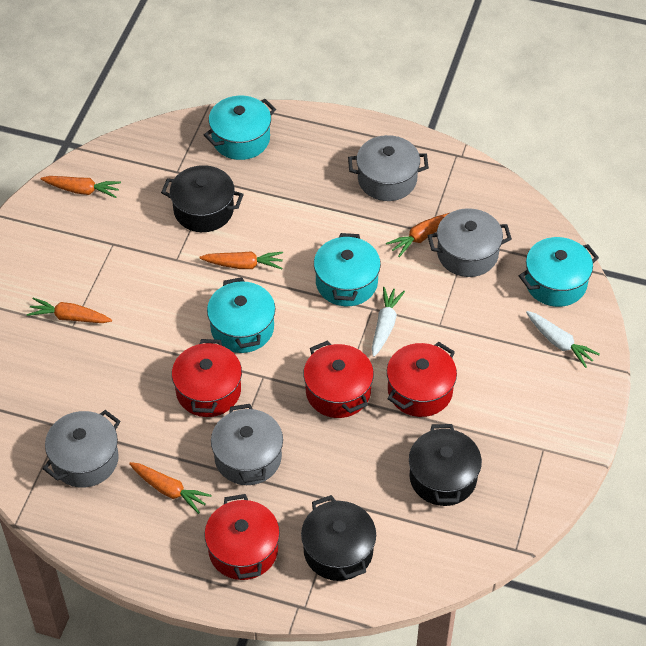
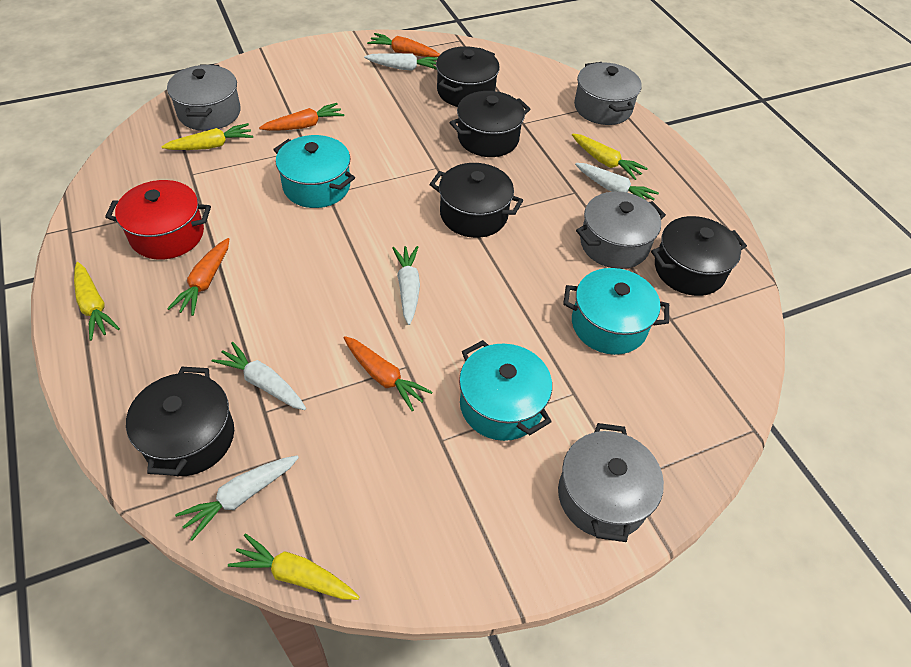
black pot: [161,165,244,232] [301,495,376,581] [409,424,482,506] = 3 -> [126,367,234,476] [429,163,523,238] [436,46,500,107] [450,91,531,157] [651,216,747,296] = 5
orange carrot: [27,298,112,323] [41,176,121,198] [129,462,212,514] [199,251,283,269] [386,213,449,257] = 5 -> [167,238,229,316] [259,103,344,131] [344,336,433,411] [367,33,440,57] = 4
red pot: [172,339,242,417] [204,494,280,580] [303,340,374,418] [387,342,457,417] = 4 -> [105,180,211,260] = 1
turquoise pot: [204,96,276,160] [207,277,276,353] [314,233,381,306] [519,237,599,307] = 4 -> [273,135,355,208] [459,340,552,441] [563,268,669,355] = 3
white carrot: [372,287,405,357] [526,311,600,368] = 2 -> [175,455,299,541] [211,342,306,410] [364,53,437,71] [392,246,420,325] [575,163,659,201] = 5
yellow carrot: none = 0 -> [74,262,120,341] [162,123,253,150] [228,534,359,600] [572,134,648,180] = 4

